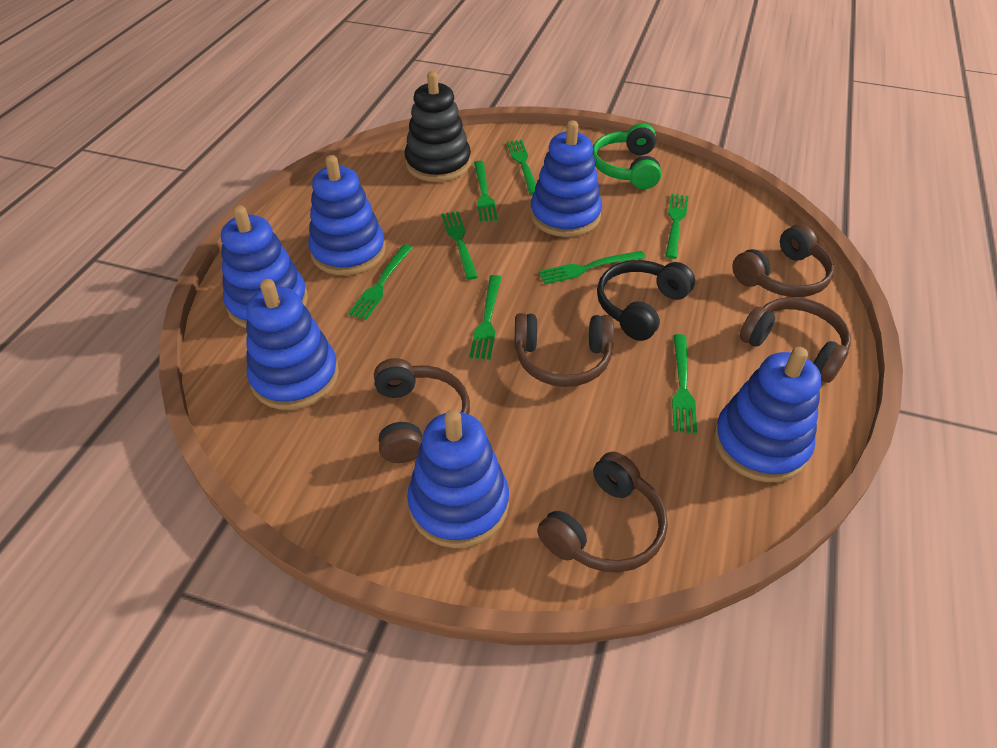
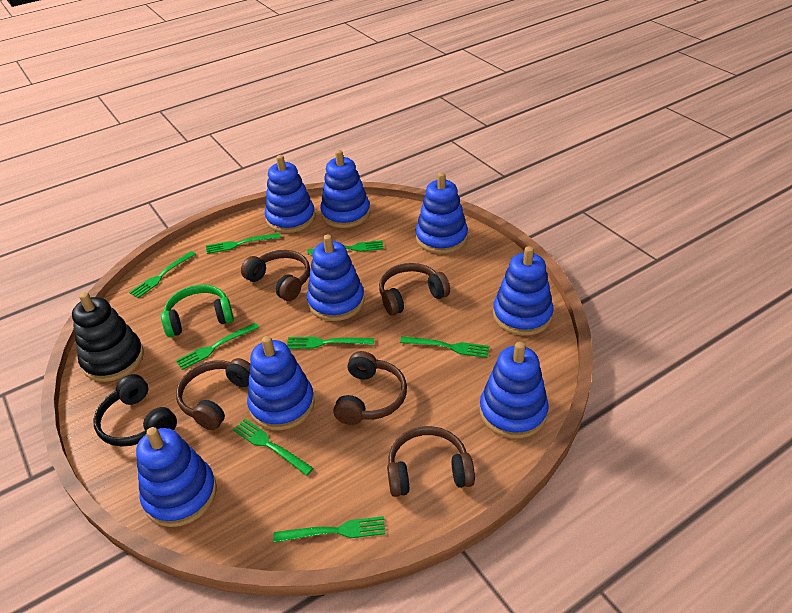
blue stacking toy: [221,205,308,328] [246,279,339,410] [308,155,386,275] [407,409,509,548] [530,120,602,237] [714,347,821,482] = 6 -> [136,427,217,527] [247,336,315,430] [265,155,315,233] [307,235,365,321] [320,150,370,228] [416,172,468,254] [480,342,549,439] [493,246,553,336] = 8

